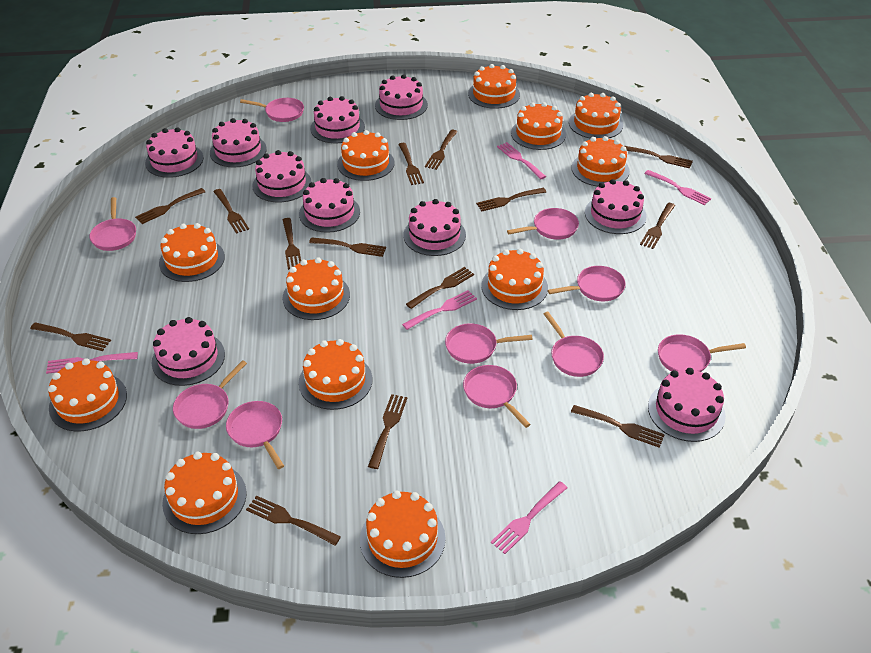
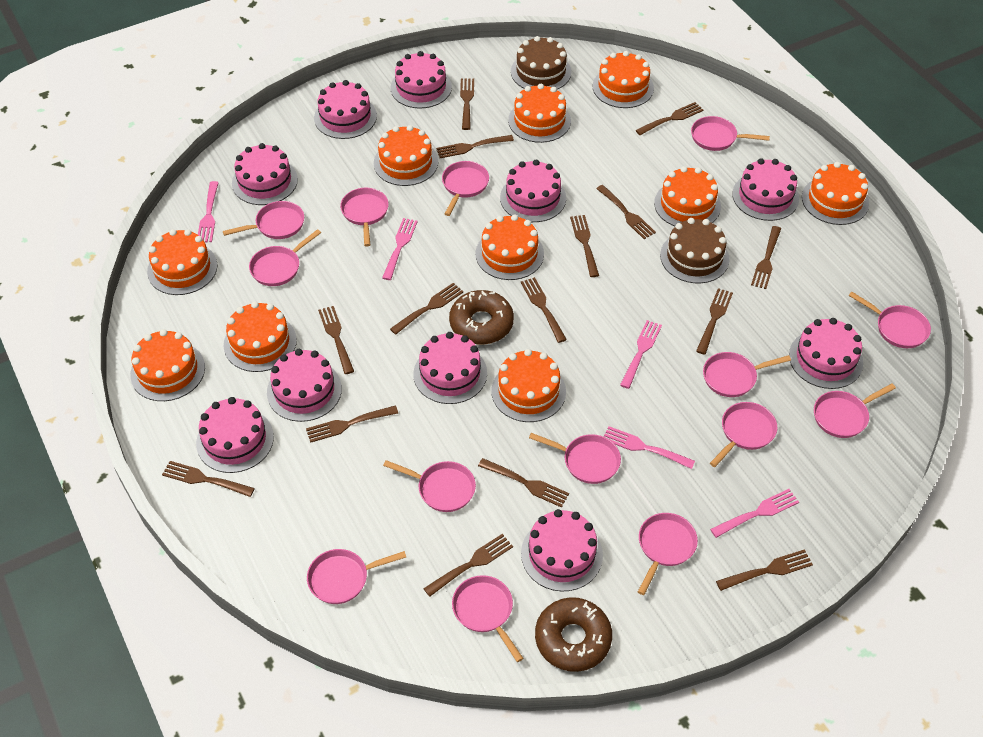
brown cake: none = 0 -> [511,36,571,90] [660,218,729,283] = 2
brown donut: none = 0 -> [449,290,514,345] [535,597,612,672] = 2
brown fork: [30,322,111,351] [135,188,205,224] [213,189,249,234] [246,496,341,546] [283,218,301,270] [309,237,386,257] [368,394,407,469] [398,143,424,185] [406,267,474,309] [425,130,457,170] [476,188,546,211] [571,405,665,448] [625,146,693,168] [640,203,675,249] = 14 -> [162,461,255,497] [306,405,398,443] [318,306,354,374] [390,283,464,335] [423,534,513,597] [436,135,514,158] [460,78,474,130] [478,458,569,508] [521,277,567,343] [570,215,599,277] [596,185,656,239] [636,102,703,135] [696,288,733,354] [716,549,813,591] [751,226,781,289] = 15
orange cake: [48,358,127,431] [159,223,225,282] [162,452,246,534] [282,257,350,320] [299,339,372,410] [337,130,395,181] [360,490,446,578] [468,64,520,109] [481,249,548,310] [511,102,566,150] [569,93,623,138] [572,136,630,187] = 12 -> [130,329,205,401] [147,229,217,295] [224,301,297,372] [374,125,438,186] [475,215,544,280] [492,349,566,422] [508,84,571,143] [593,51,654,108] [654,166,721,226] [802,162,869,225] = 10
pink pan: [89,197,136,251] [173,360,247,429] [226,401,284,469] [240,98,304,122] [445,323,533,364] [463,365,531,428] [507,208,579,240] [544,312,604,377] [548,266,626,301] [658,334,746,372] = 10 -> [223,201,304,239] [249,229,321,286] [307,549,406,604] [340,188,389,247] [383,460,476,512] [442,161,489,216] [452,575,523,662] [529,433,621,484] [638,513,698,595] [691,116,770,151] [703,352,791,397] [710,402,777,467] [814,383,896,438] [849,292,931,348] = 14

